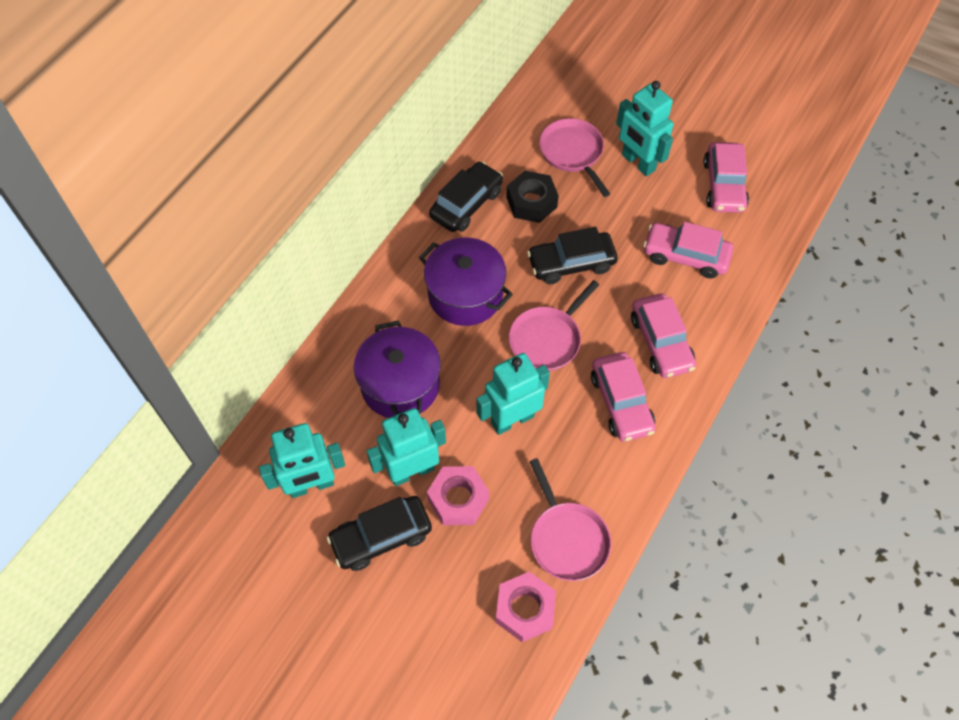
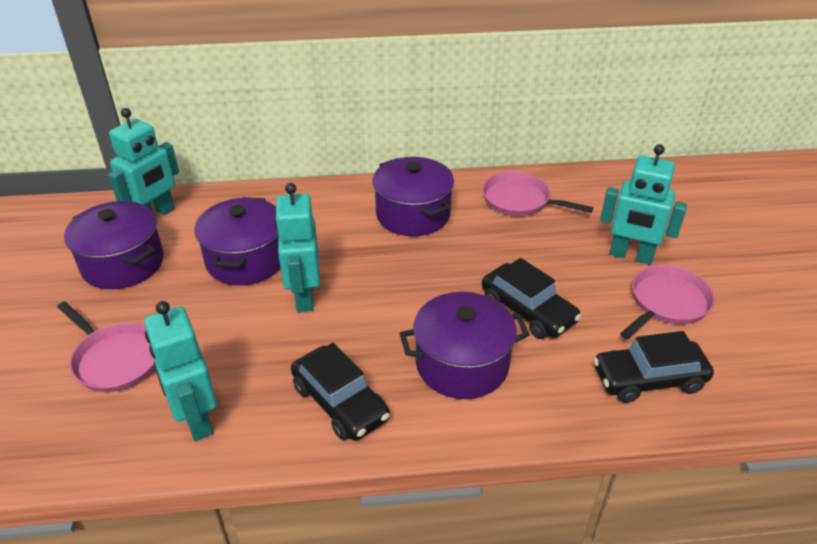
black nut: [506,171,559,223] = 1 -> none = 0
pink car: [591,352,656,442] [631,293,696,378] [643,222,733,279] [703,142,749,213] = 4 -> none = 0
pink nut: [427,466,489,525] [496,572,556,642] = 2 -> none = 0
purple pot: [354,321,441,418] [419,238,513,326] = 2 -> [64,201,164,289] [195,197,280,285] [373,157,454,236] [400,292,530,399] = 4

